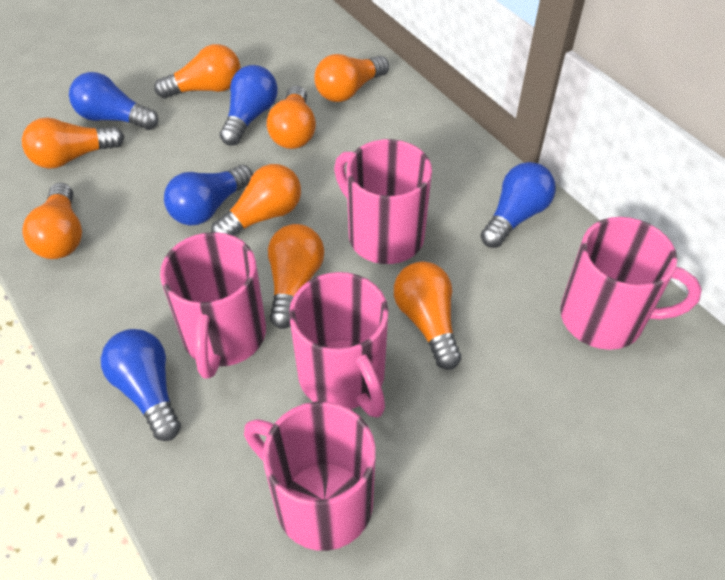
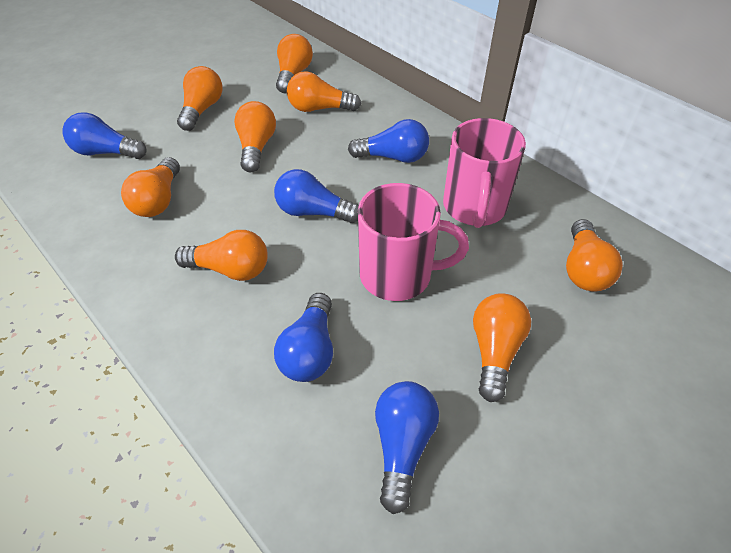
pink mug: [160,232,266,379] [244,402,376,551] [289,272,388,418] [334,139,432,264] [560,217,702,350] = 5 -> [358,183,469,301] [443,118,526,228] = 2

